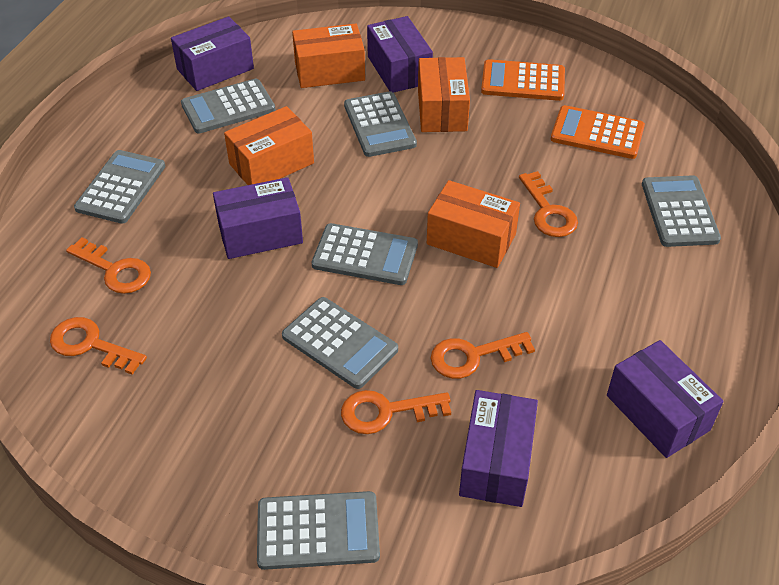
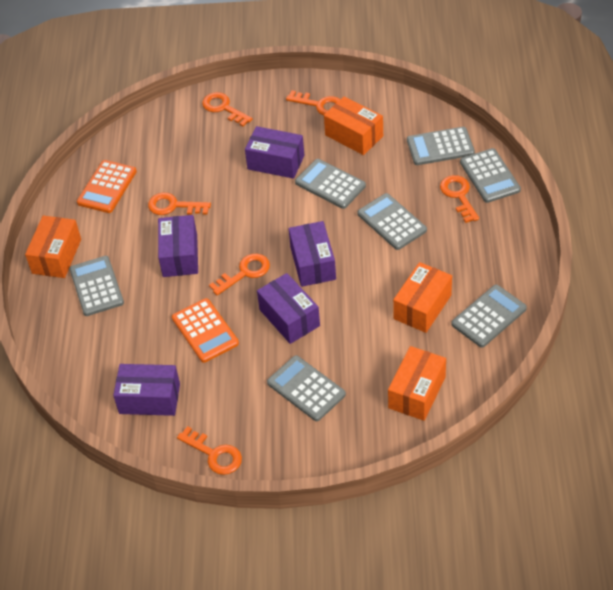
orange key: [50,317,147,375] [66,237,151,294] [341,390,451,434] [431,332,535,379] [519,171,578,237] = 5 -> [148,193,211,215] [177,426,242,475] [202,92,253,126] [209,254,270,295] [286,90,340,116] [440,175,479,223] = 6

